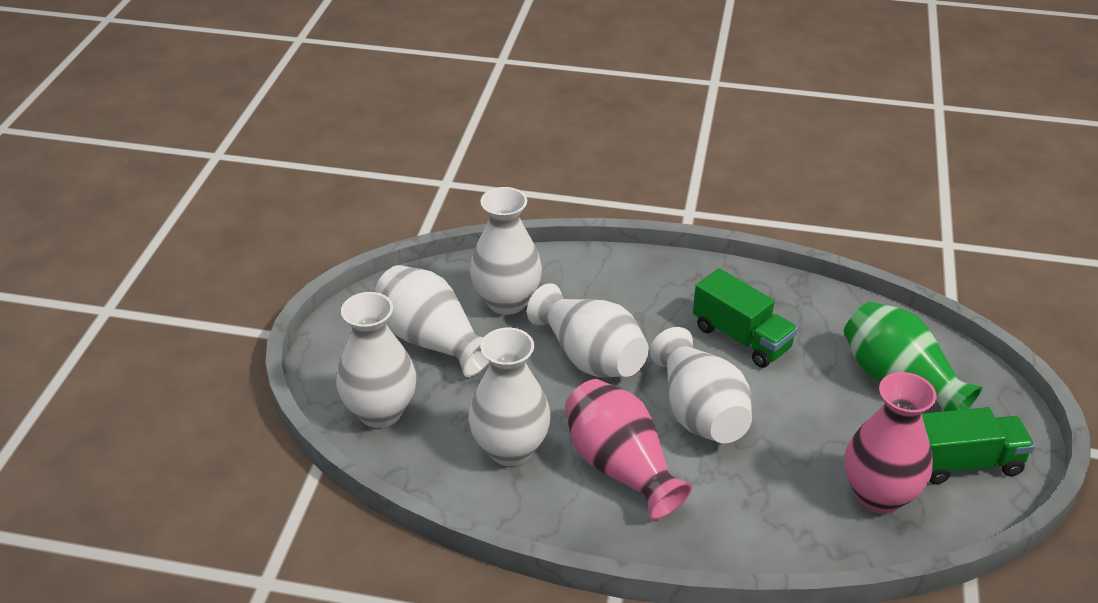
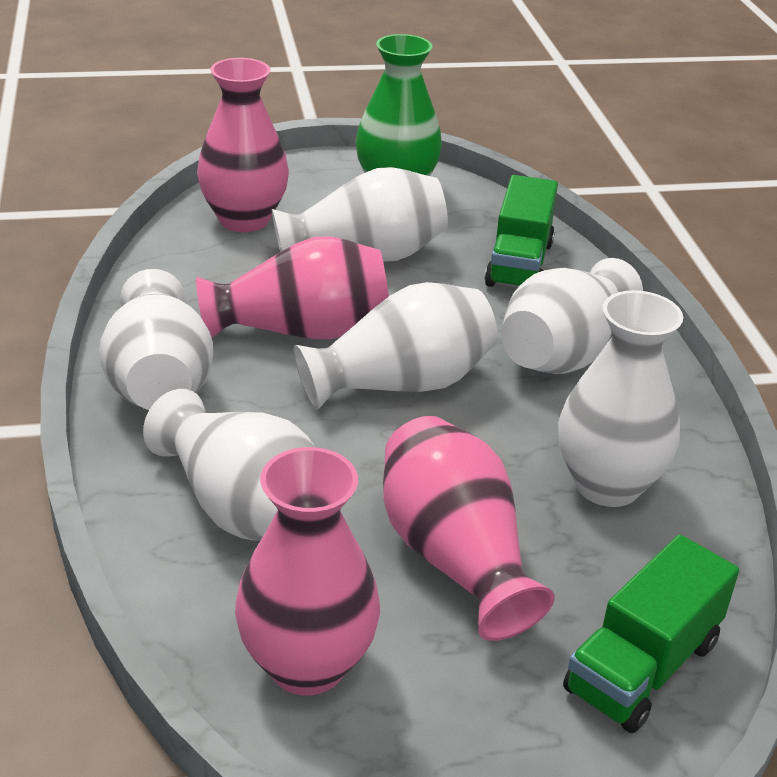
pink vase: [565,379,692,520] [845,372,937,514] = 2 -> [196,236,389,339] [197,58,289,232] [235,447,380,695] [383,416,555,641] = 4

